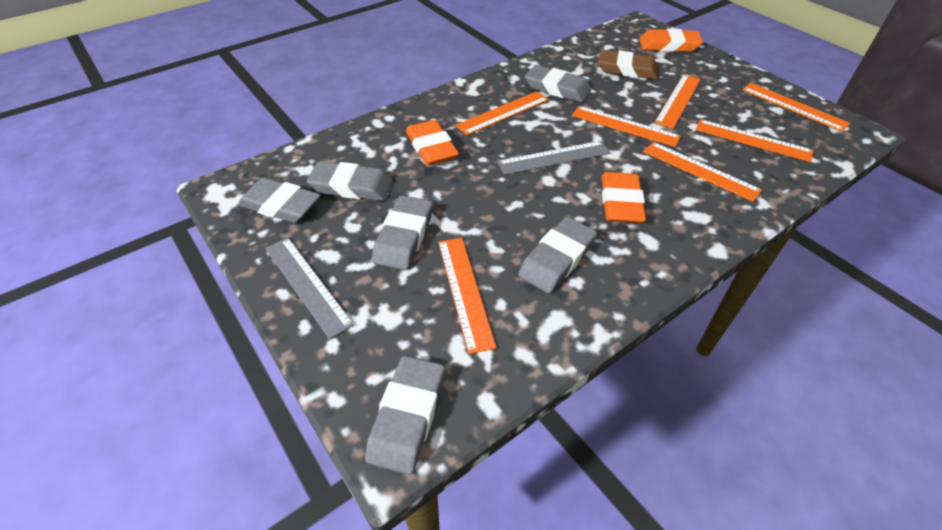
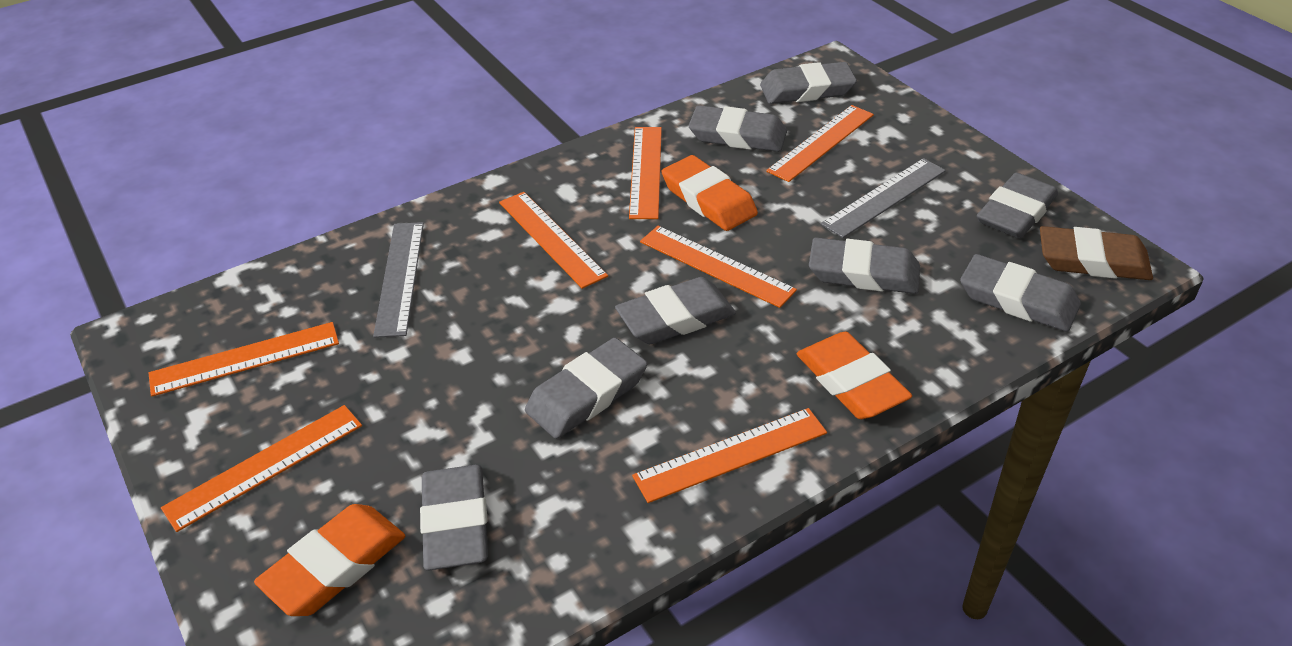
grey eraser: [238,178,321,223] [307,161,393,201] [365,356,445,475] [372,195,433,270] [518,217,597,293] [525,65,591,103] = 6 -> [420,465,488,570] [525,338,647,439] [615,277,736,344] [689,105,787,152] [760,62,857,104] [809,238,920,294] [960,254,1081,332] [977,173,1058,239] = 8

